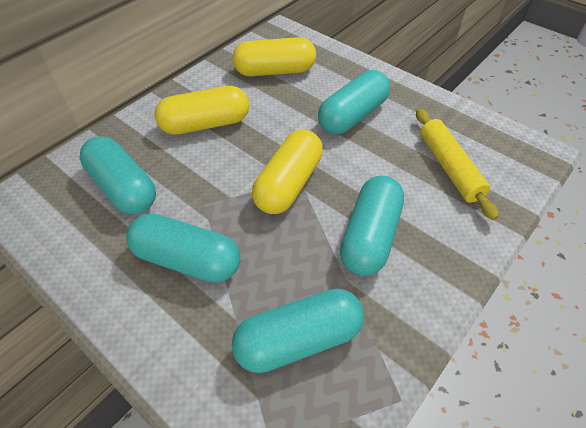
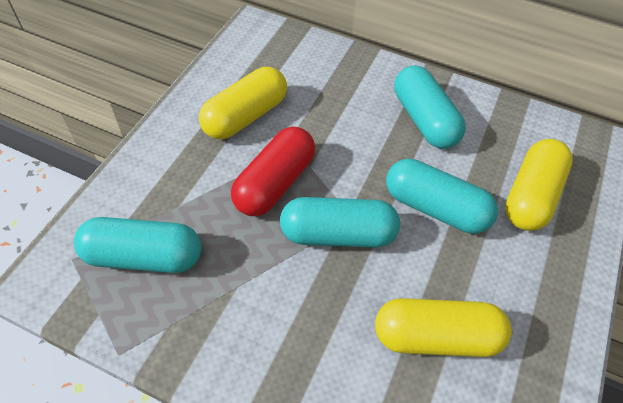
red capsule: none = 0 -> [231,127,315,216] = 1
turquoise capsule: [80,136,156,215] [126,213,240,283] [232,289,364,373] [318,70,390,134] [340,176,404,276] = 5 -> [74,217,201,273] [280,197,400,248] [386,159,498,234] [394,65,466,149] = 4
yellow rolling pin: [416,108,499,220] = 1 -> none = 0

